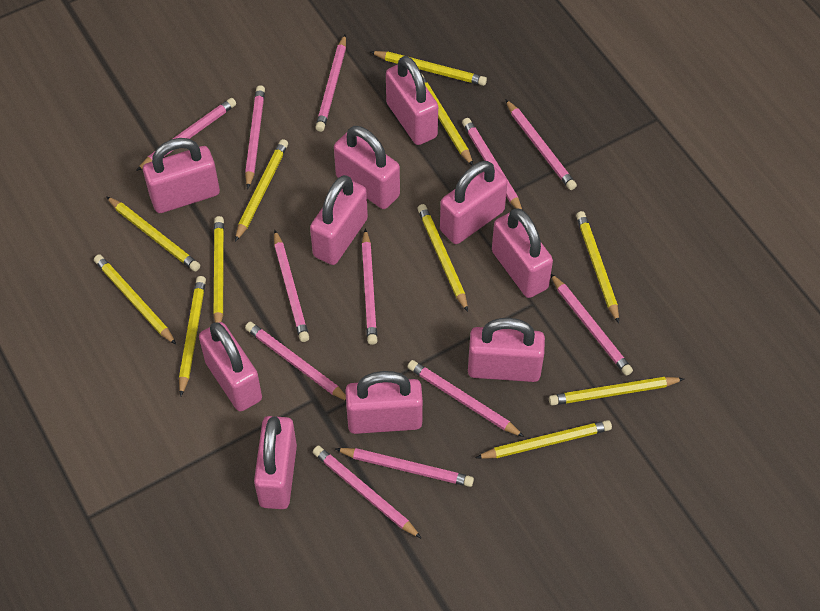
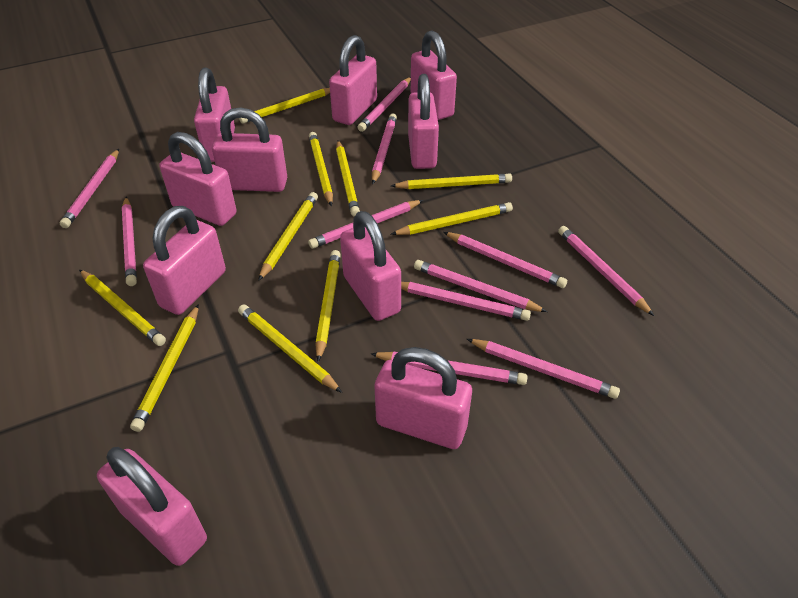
pink pencil: [136,98,236,171] [245,85,265,189] [245,322,346,401] [274,230,309,342] [313,446,422,539] [315,34,346,132] [335,448,474,487] [362,228,377,345] [408,360,524,437] [462,118,522,210] [505,99,577,190] [551,274,633,376] = 12 -> [60,149,119,228] [122,197,137,286] [308,200,423,249] [357,77,411,132] [370,351,527,385] [372,113,397,184] [401,282,531,321] [414,260,547,312] [443,232,567,288] [467,339,620,399] [558,226,654,316] = 11
yellow pencil: [94,254,176,345] [106,196,200,271] [179,276,206,397] [214,216,224,323] [235,139,288,242] [370,51,487,86] [417,204,468,312] [422,75,473,166] [476,420,612,459] [549,377,684,406] [576,211,619,323] = 11 -> [79,270,166,346] [130,304,199,432] [238,304,342,393] [239,88,330,124] [258,192,318,281] [309,132,333,206] [315,250,341,362] [336,140,360,217] [391,174,512,189] [391,202,513,235] = 10

